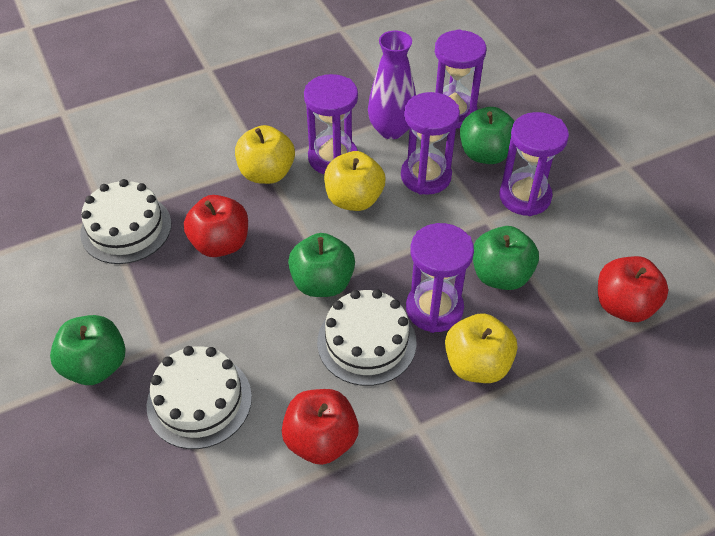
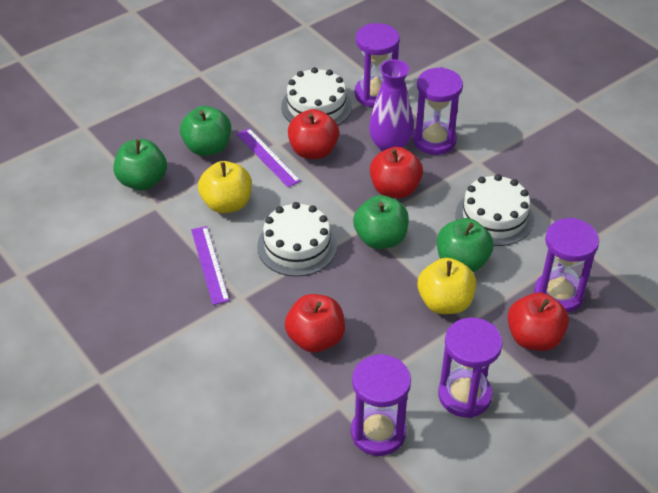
purple ruler: none = 0 -> [191,226,230,305] [237,128,301,187] = 2
red apple: [184,195,248,257] [282,389,359,465] [598,256,668,322] = 3 -> [285,294,345,353] [288,109,339,159] [370,147,423,198] [507,293,569,351] = 4
yellow apple: [235,125,295,184] [324,151,386,211] [445,313,517,383] = 3 -> [198,161,252,213] [418,258,476,314] = 2

